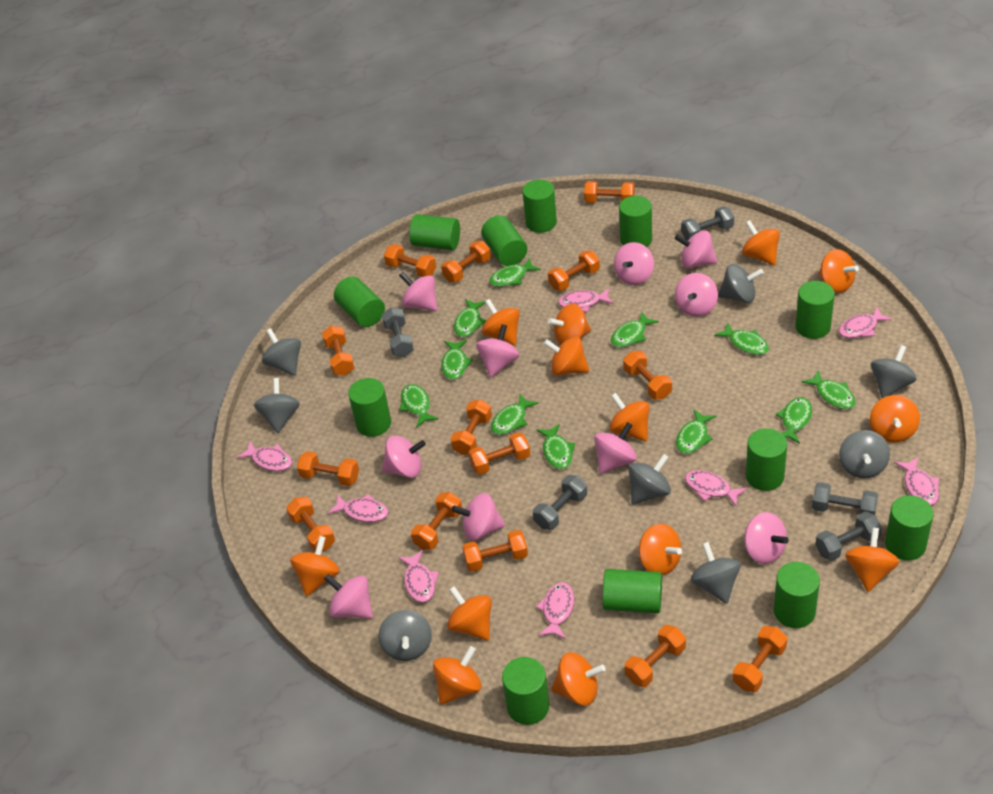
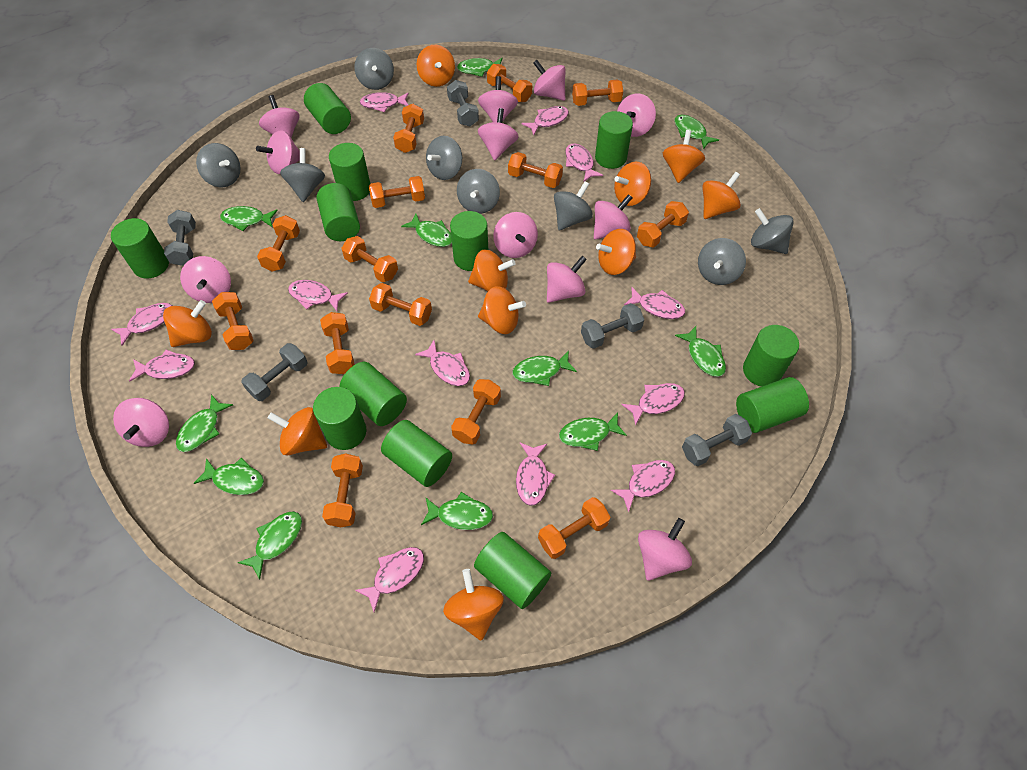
orange spinning top: [290,536,340,597] [433,646,482,705] [447,586,492,641] [482,299,520,345] [543,337,589,376] [548,304,591,345] [551,652,606,706] [609,393,650,441] [639,524,682,575] [742,220,780,265] [818,249,859,293] [845,527,899,592] [870,395,920,443] = 13 -> [163,300,212,347] [268,407,327,456] [417,45,455,87] [443,569,504,641] [468,249,516,291] [478,286,526,334] [596,229,636,275] [614,162,651,206] [663,130,705,183] [702,172,741,219] = 10
pink fish: [237,441,292,472] [328,494,389,523] [398,550,439,603] [536,582,575,639] [558,288,613,312] [685,470,747,506] [839,307,892,338] [894,457,939,506] = 8 -> [111,303,172,346] [129,350,195,382] [288,280,348,311] [355,547,424,612] [360,92,409,112] [415,340,470,386] [516,443,555,506] [521,106,569,135] [565,143,603,181] [611,460,675,512] [621,383,685,426] [624,287,685,319] = 12
pink spinning top: [324,574,373,619] [382,436,426,478] [399,272,437,311] [452,493,505,541] [476,324,519,377] [594,422,637,474] [614,242,654,285] [675,230,718,268] [675,273,718,317] [744,512,789,564] = 10 -> [113,398,169,447] [180,256,231,303] [256,130,300,174] [259,95,299,138] [478,76,518,122] [478,108,519,160] [493,212,538,258] [533,60,566,101] [547,256,587,303] [594,194,632,240] [617,94,656,137] [638,518,692,581] = 12

